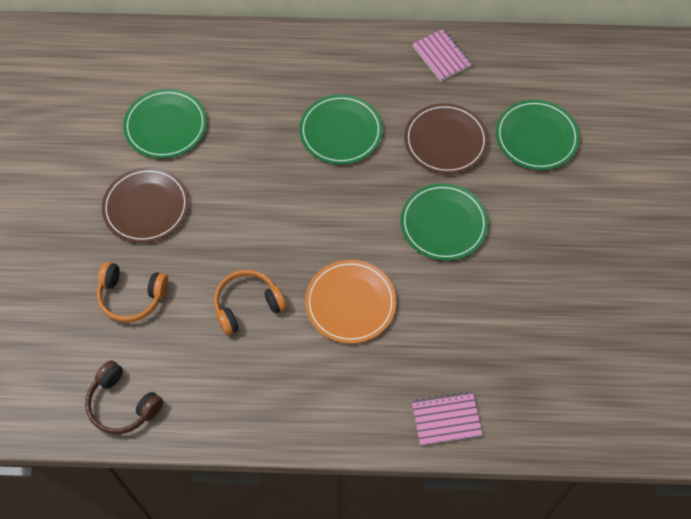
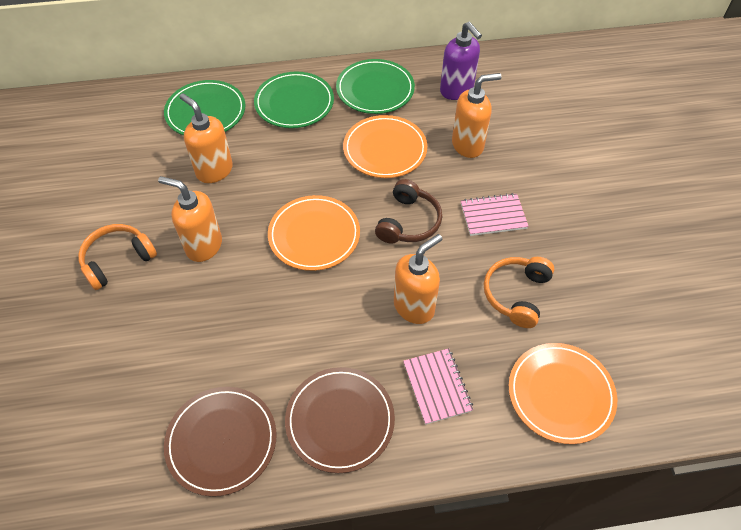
green plate: [123,89,207,158] [299,94,383,165] [400,183,488,261] [496,100,580,170] = 4 -> [164,80,245,135] [254,72,334,128] [336,59,415,114] = 3
orange plate: [305,260,396,344] = 1 -> [268,195,360,271] [343,115,427,178] [509,343,617,444] = 3
orange soap dispenser: none = 0 -> [158,176,222,262] [180,93,233,183] [394,234,442,324] [452,73,502,158] = 4
purple soap dispenser: none = 0 -> [440,22,482,100] = 1

